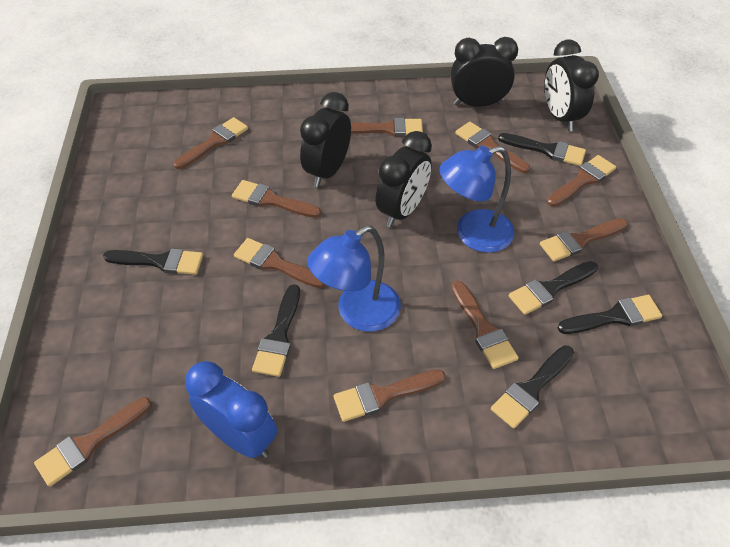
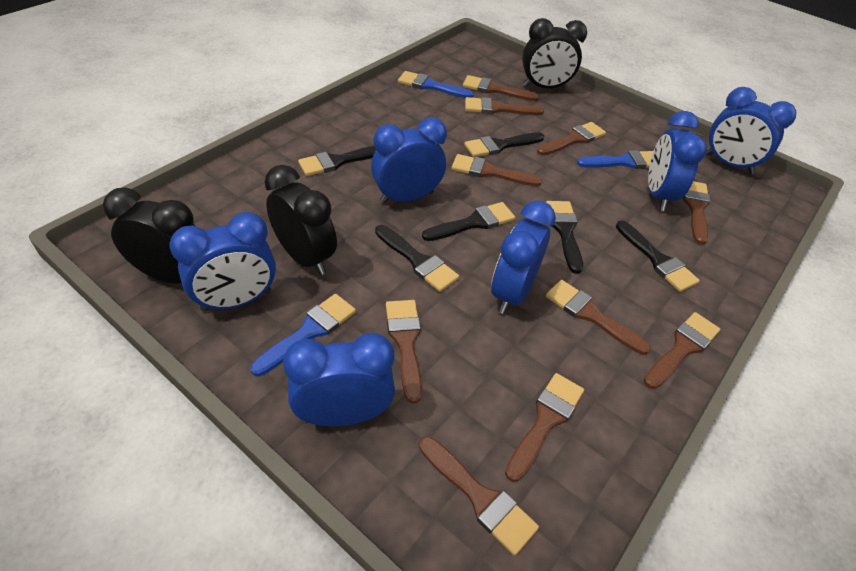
black clock: [300,92,351,187] [375,131,432,227] [451,37,518,107] [544,39,599,131] = 4 -> [103,187,195,284] [264,165,337,275] [522,18,587,89] = 3
blue brush: none = 0 -> [250,294,356,376] [398,71,474,98] [577,150,653,169] = 3
blue clock: [185,361,277,458] = 1 -> [169,212,276,312] [283,333,395,426] [371,117,447,204] [491,200,556,314] [648,111,707,211] [706,87,796,174] = 6
blue lamp: [307,226,401,332] [439,146,514,253] = 2 -> none = 0

